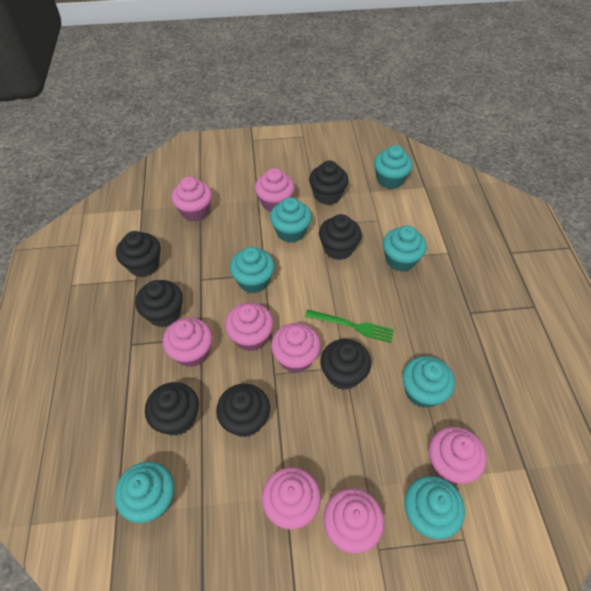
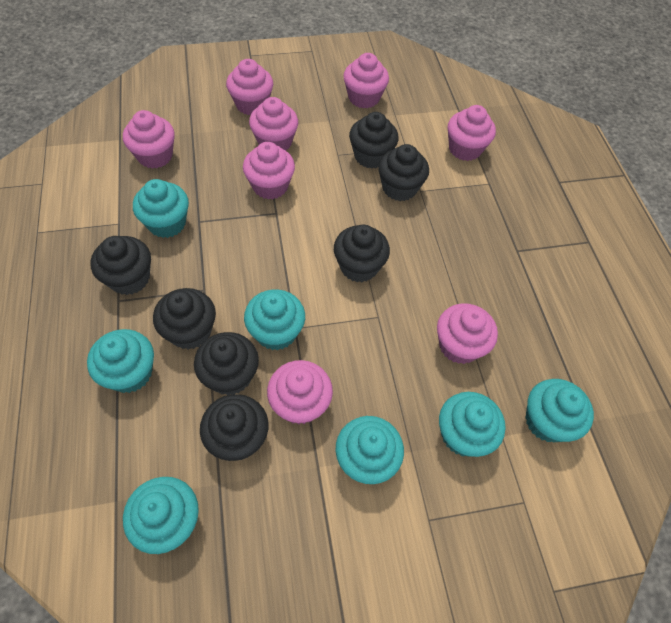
green fork: [305,309,394,343] = 1 -> none = 0

